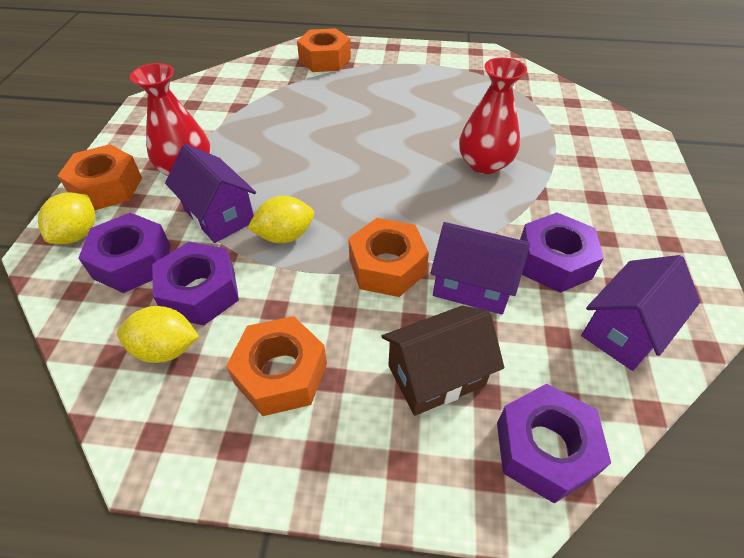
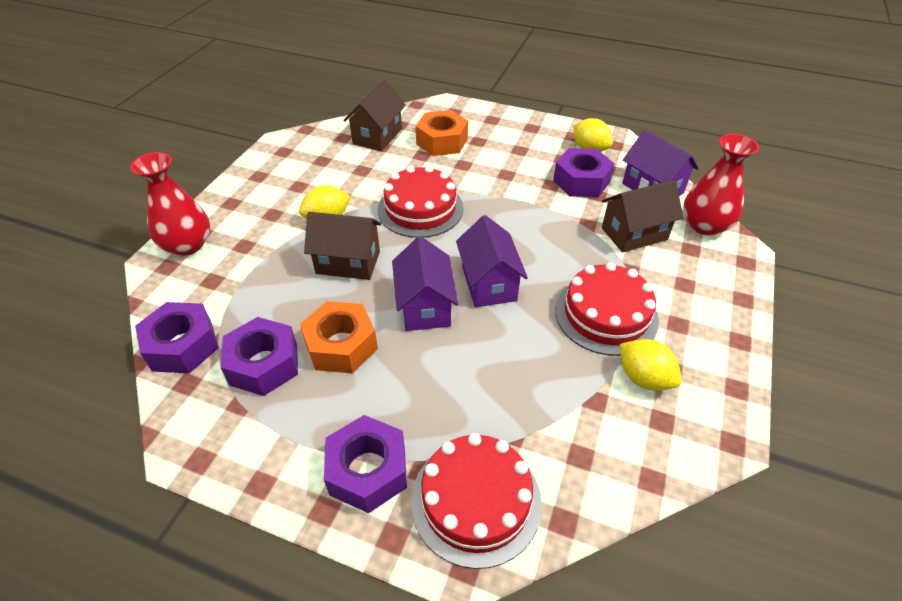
brown house: [382,306,504,416] = 1 -> [304,212,382,280] [343,80,406,151] [602,180,683,253] = 3
orange nut: [58,144,142,210] [226,316,327,416] [297,28,351,72] [348,218,429,297] = 4 -> [300,301,378,373] [415,110,468,156] = 2
red cake: none = 0 -> [378,165,464,238] [411,433,542,569] [555,262,659,356] = 3

